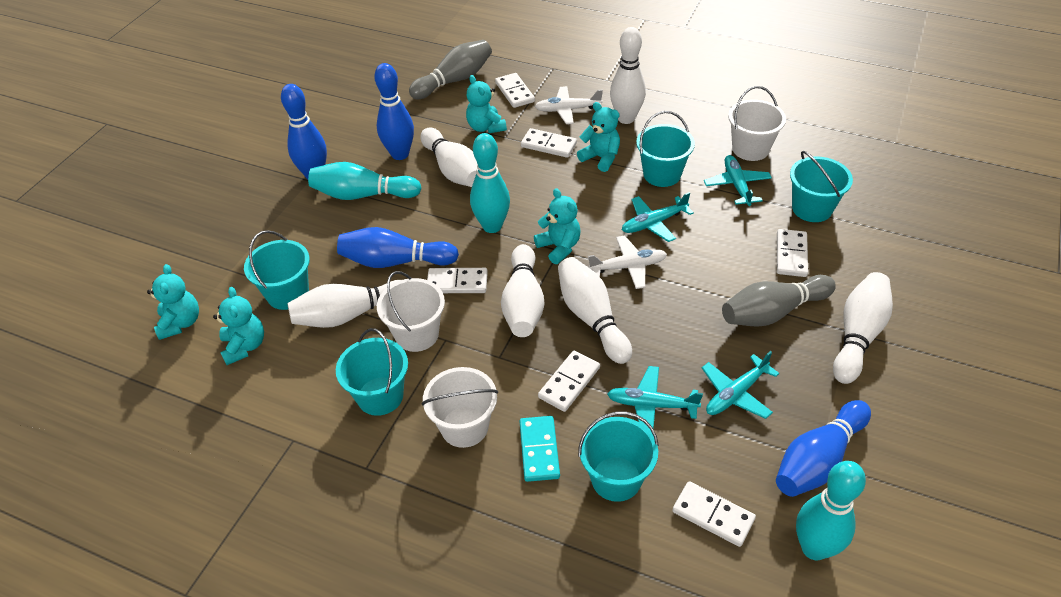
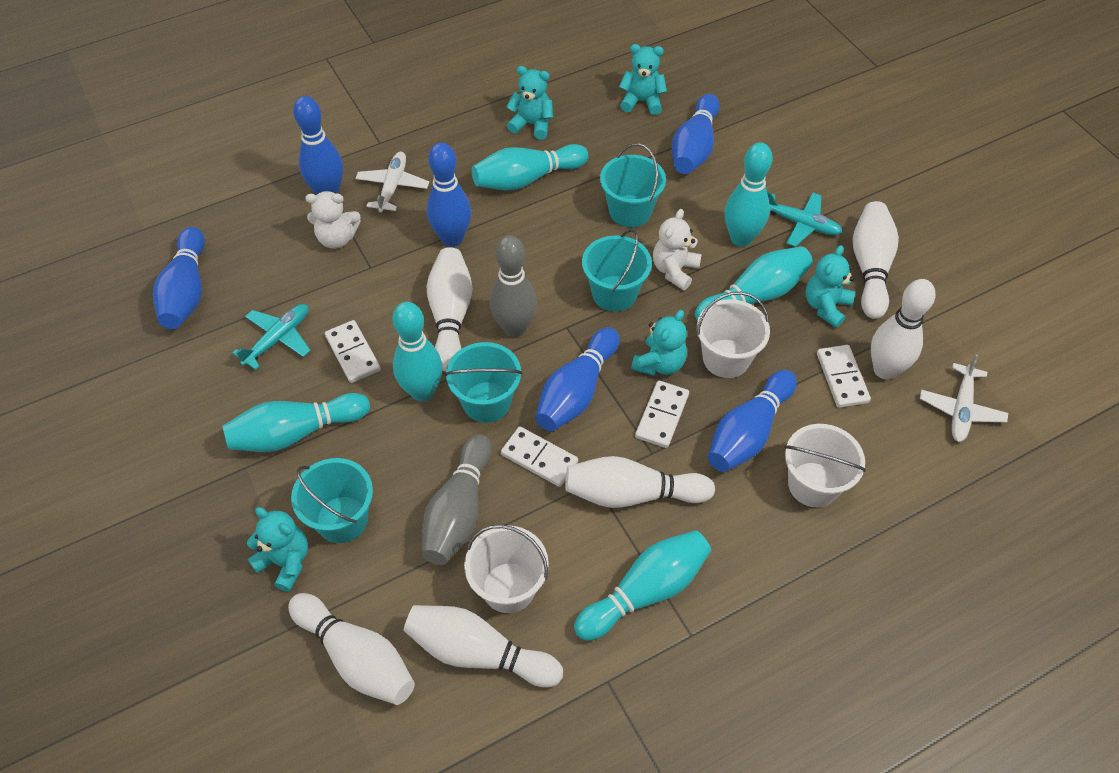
blue bowling pin: [281,84,327,179] [337,227,459,268] [374,63,414,160] [776,400,871,497] = 4 -> [153,227,205,329] [293,96,343,195] [427,142,471,247] [535,327,619,431] [672,94,720,174] [708,370,797,472] = 6
turquoise bowling pin: [308,162,422,200] [470,133,510,233] [796,461,866,560] = 3 -> [222,393,370,452] [392,302,443,401] [472,144,589,191] [574,530,711,641] [695,246,813,321] [725,143,773,247] = 6
turquoise bucket: [244,230,310,310] [336,328,408,416] [578,412,659,502] [636,111,695,187] [790,151,853,222] = 5 -> [291,458,373,543] [445,342,523,423] [582,229,652,312] [600,143,666,227] = 4
turquoise domino: [520,416,560,482] = 1 -> none = 0
turquoise plane: [607,366,703,433] [622,192,694,242] [702,351,779,419] [704,155,772,206] = 4 -> [232,304,311,370] [767,191,842,247] = 2
white domino: [427,268,488,293] [495,73,535,108] [521,128,577,158] [538,350,600,412] [672,481,756,547] [777,229,808,277] = 6 -> [325,320,381,383] [501,426,578,487] [635,381,689,448] [817,345,871,408] = 4
white teddy bear: none = 0 -> [305,191,361,249] [653,209,702,290] = 2

